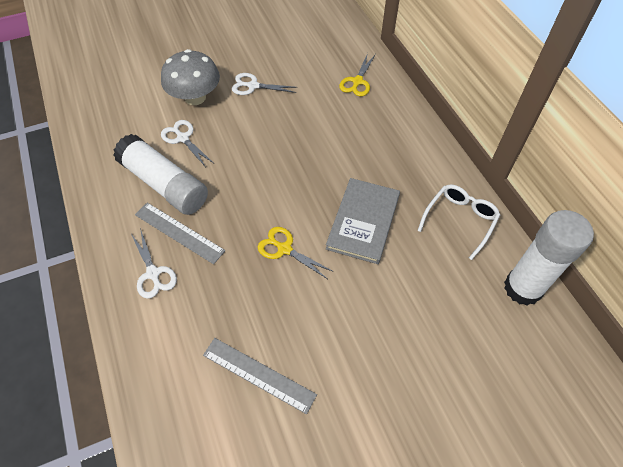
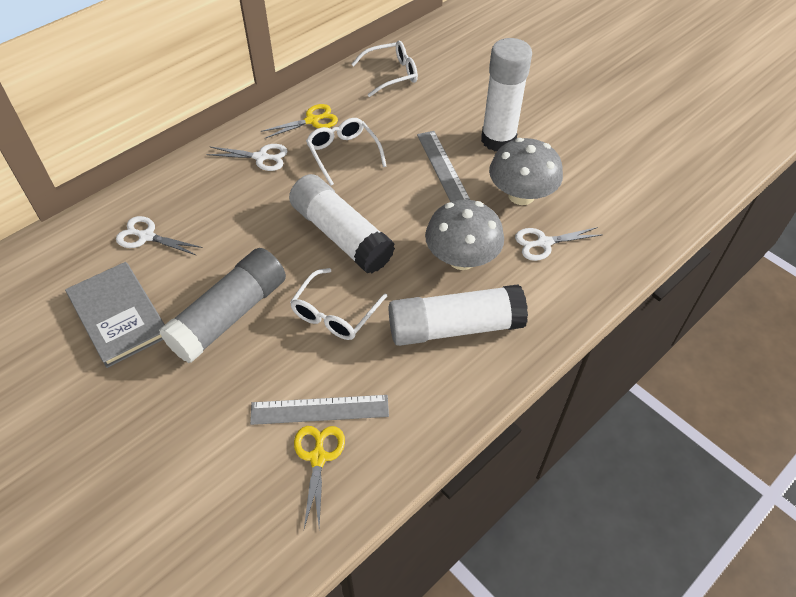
grey glue stick: none = 0 -> [159,248,286,363] = 1
grey mushroom: [161,49,220,105] = 1 -> [425,200,504,270] [489,138,563,205] = 2
white glasses: [417,184,500,260] = 1 -> [290,268,387,340] [306,118,386,186] [351,41,418,97] = 3
white glue stick: [113,134,208,215] [504,210,594,306] = 2 -> [289,174,395,273] [389,284,528,346] [481,38,532,151] = 3

